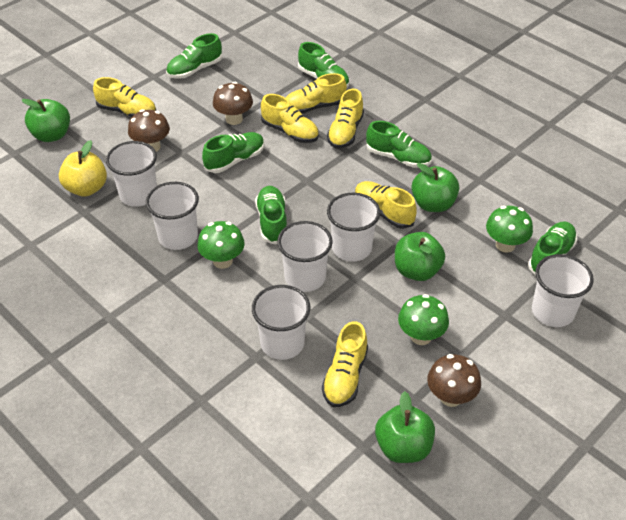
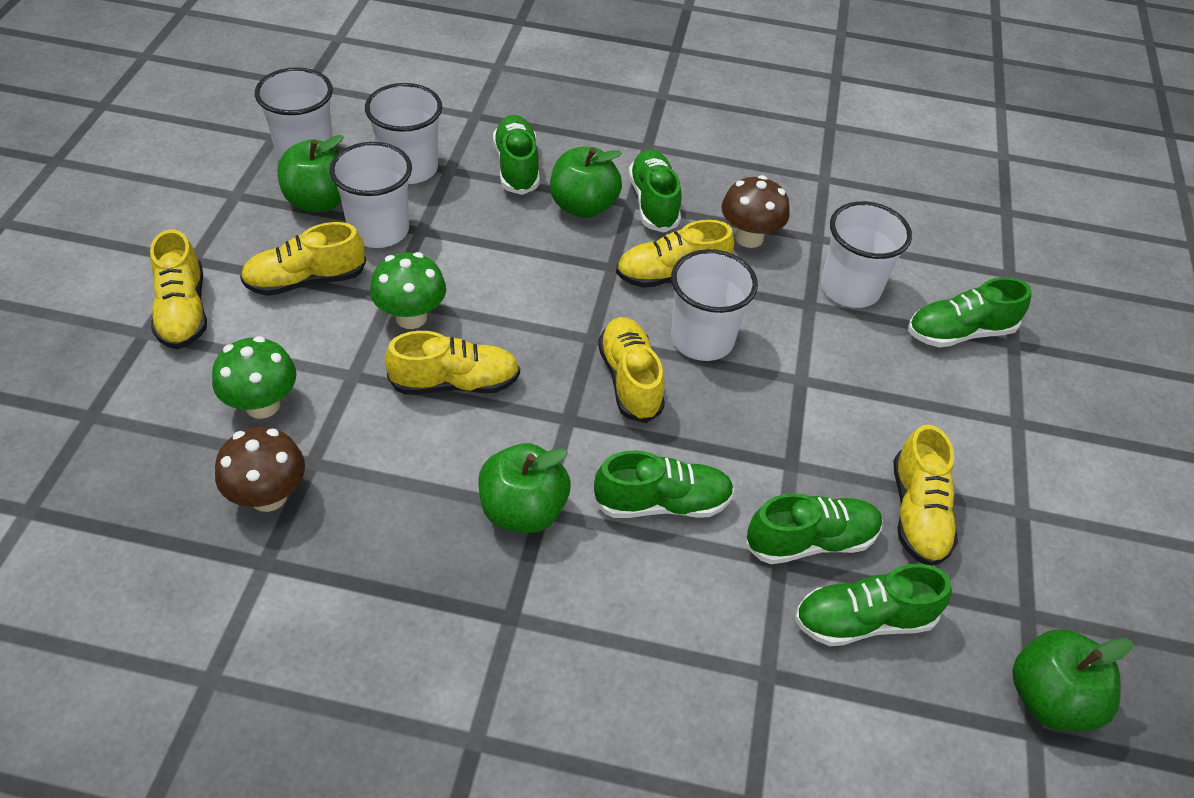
brown mushroom: [128,109,170,152] [213,82,253,125] [427,354,481,407] = 3 -> [215,427,305,512] [721,175,790,248] = 2
green mushroom: [197,221,245,269] [398,294,449,345] [486,205,533,253] = 3 -> [212,336,297,419] [370,252,446,329] = 2
white cup: [106,141,157,207] [146,182,199,250] [252,285,310,360] [277,221,333,292] [327,193,380,262] [532,254,594,327] = 6 -> [255,67,333,160] [329,142,412,248] [365,83,442,184] [671,249,758,361] [821,201,912,308] = 5
yellow apple: [59,140,107,197] = 1 -> none = 0

